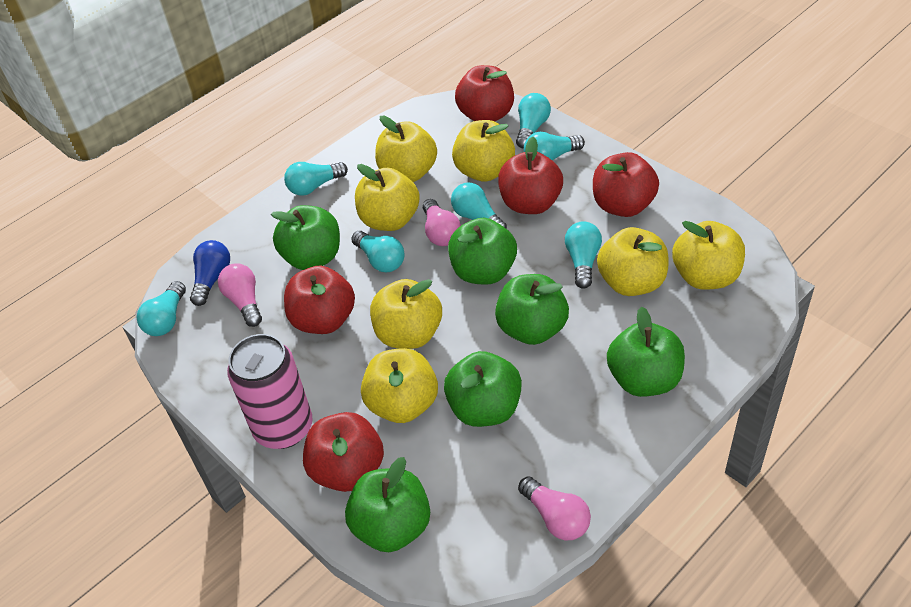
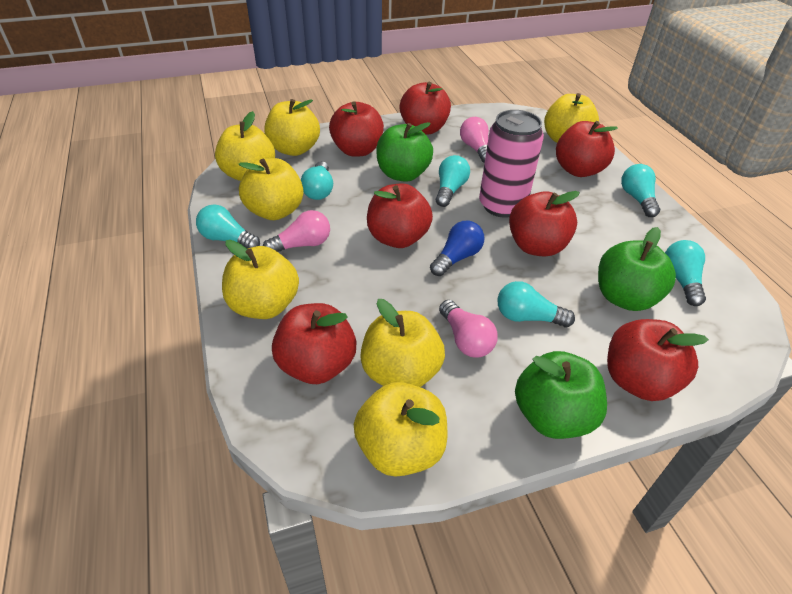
green apple: [271,205,340,270] [345,457,430,552] [444,351,522,427] [448,218,517,285] [495,274,569,345] [607,307,685,397] = 6 -> [376,122,433,182] [515,351,607,439] [598,227,676,311] = 3
red apple: [284,266,355,334] [303,412,384,492] [455,65,514,121] [498,137,563,214] [593,152,659,217] = 5 -> [272,303,357,384] [329,101,384,157] [367,183,433,248] [400,82,451,135] [509,191,580,256] [556,121,618,177] [607,319,709,401] = 7
turquoise light bulb: [136,281,186,336] [284,162,348,196] [351,231,404,272] [451,183,507,229] [516,93,551,148] [524,132,585,161] [565,221,602,289] = 7 -> [196,204,260,249] [301,161,333,200] [436,155,470,207] [498,281,575,327] [621,164,660,217] [665,240,706,306] = 6

